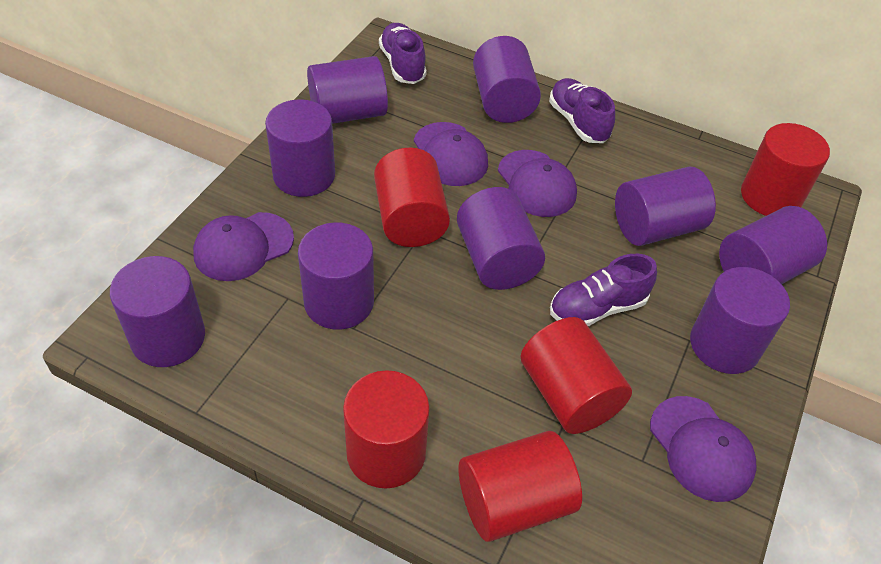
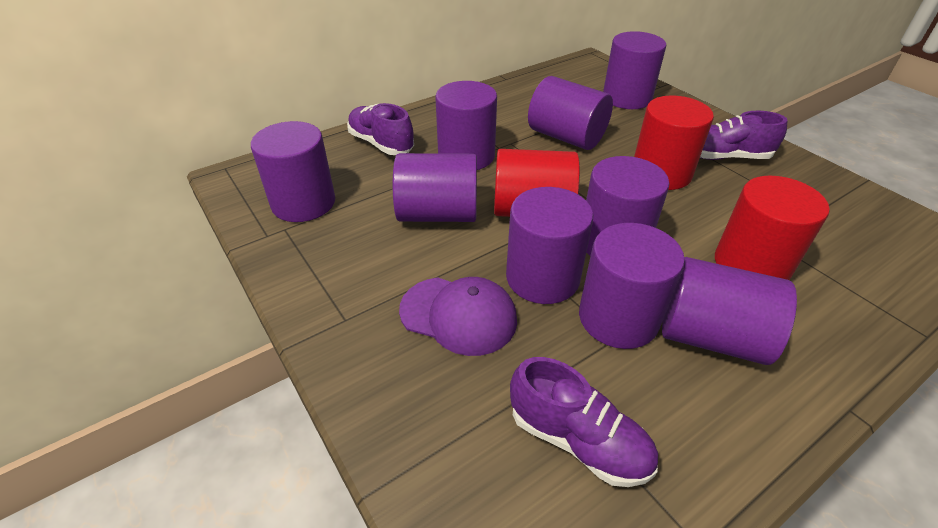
purple cap: [193,212,294,281] [414,122,488,186] [498,150,577,217] [650,396,757,502] = 4 -> [399,277,517,356] = 1
red cylinder: [343,370,430,489] [374,148,450,247] [459,431,582,542] [521,317,632,434] [741,123,830,216] = 5 -> [494,149,580,217] [634,96,714,190] [715,175,830,280] = 3

